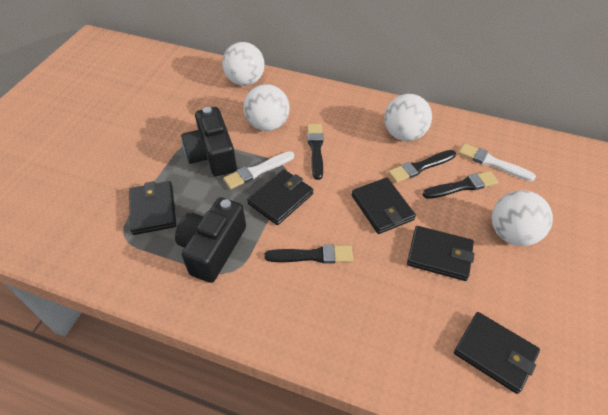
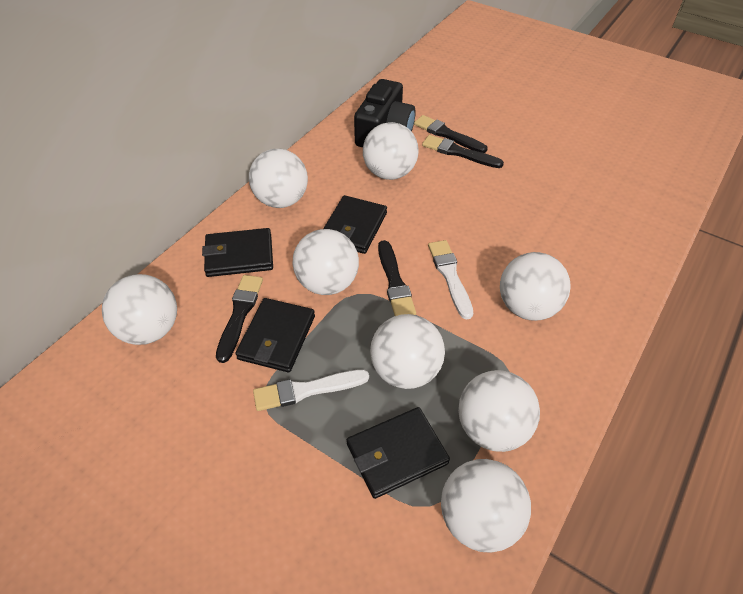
black camera: [175,197,246,283] [181,107,237,177] = 2 -> [354,79,416,148] = 1
black wallet: [129,181,176,235] [247,169,313,225] [351,177,416,234] [407,226,475,281] [454,312,540,394] = 5 -> [202,228,273,277] [235,298,315,372] [323,195,387,254] [347,407,450,499] = 4
white ball: [222,42,265,86] [244,84,290,131] [384,94,432,141] [492,190,553,246] = 4 -> [102,274,177,345] [249,149,308,208] [293,229,359,295] [363,122,419,180] [370,314,445,389] [441,459,531,553] [458,370,540,452] [500,252,571,321] = 8

